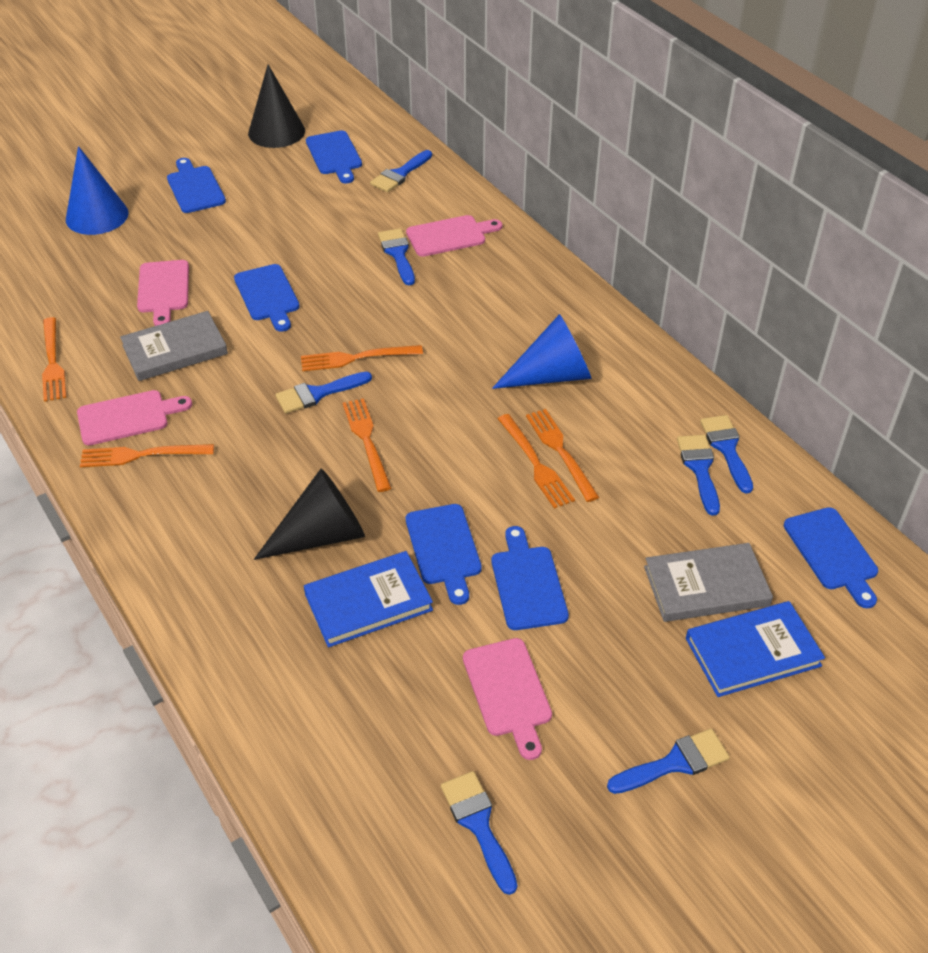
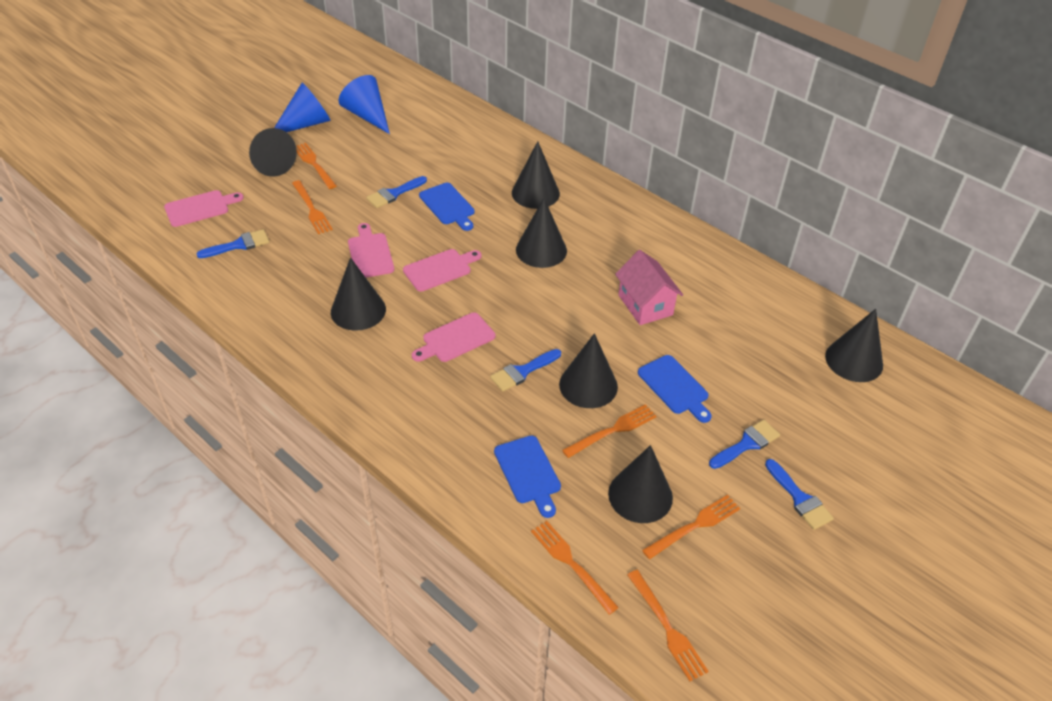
black cone: [248,64,305,148] [254,468,365,560] = 2 -> [249,128,297,177] [331,257,386,331] [512,141,560,209] [516,198,567,268] [559,333,618,408] [608,445,673,523] [825,309,883,382] = 7
blue book: [304,551,433,647] [686,601,825,697] = 2 -> none = 0
blue brush: [276,372,372,413] [370,150,432,192] [378,228,415,285] [441,771,517,895] [607,729,730,794] [677,435,720,516] [700,415,753,494] = 7 -> [196,229,269,258] [366,176,427,208] [490,349,561,391] [709,420,780,469] [765,459,834,530] = 5
blue cutting board: [167,158,226,213] [234,264,300,332] [306,130,362,183] [406,504,482,605] [492,526,569,630] [784,507,878,608] = 6 -> [419,183,475,231] [494,435,561,518] [638,355,712,423] = 3
grey book: [120,311,228,381] [644,543,773,622] = 2 -> none = 0
pink house: none = 0 -> [615,250,683,325] = 1

